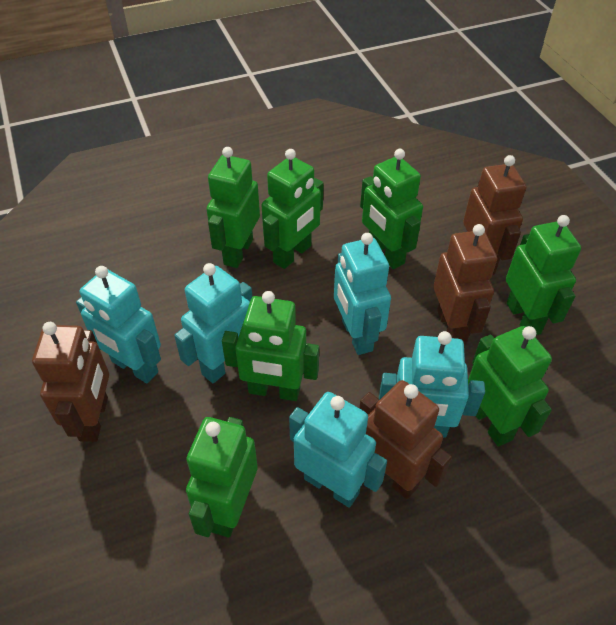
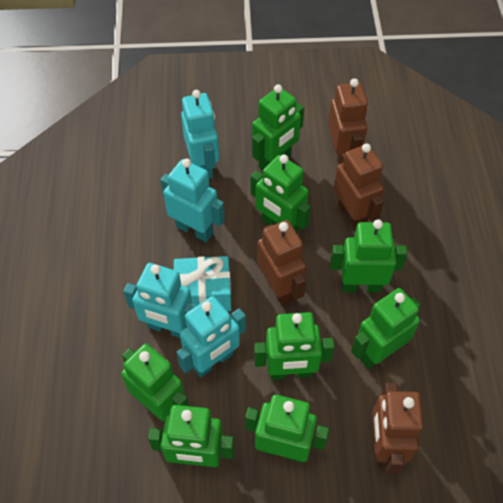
green robot: [186,417,258,538] [206,147,260,268] [222,291,319,401] [262,149,324,269] [360,149,423,269] [468,326,552,447] [506,215,581,335] = 7 -> [121,344,189,421] [148,405,234,467] [245,395,329,462] [251,155,311,233] [252,84,304,170] [254,312,335,380] [330,219,408,292] [351,288,421,369] = 8
turquoise gift: none = 0 -> [174,256,231,311] = 1
turquoise robot: [76,266,161,383] [174,263,252,383] [289,392,387,508] [334,233,391,355] [379,331,485,438] = 5 -> [123,263,198,338] [161,159,225,242] [176,296,246,377] [181,90,219,178] = 4

